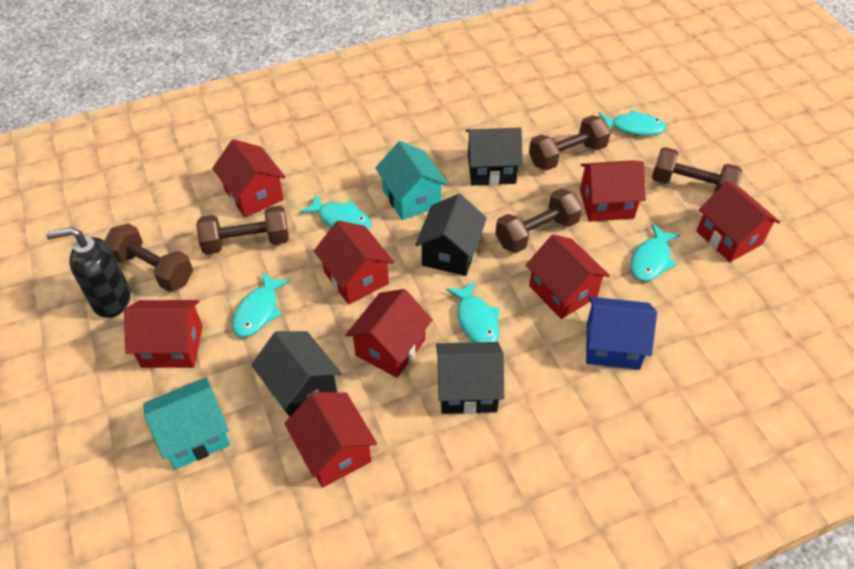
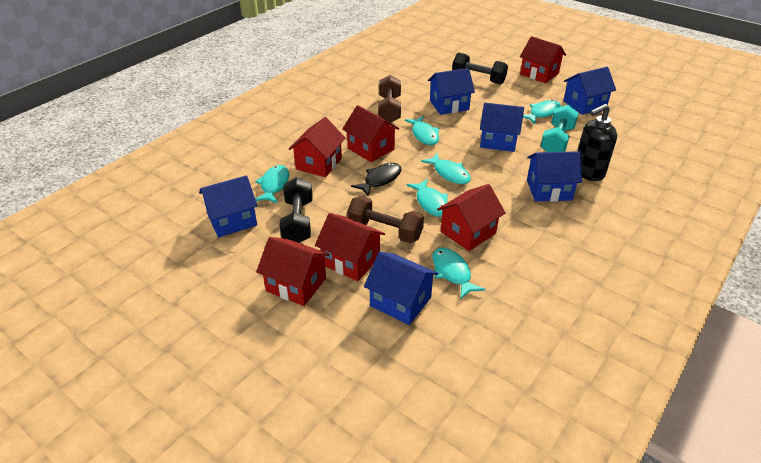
black dumbbell: none = 0 -> [280,177,313,243] [452,53,508,84] = 2
black fish: none = 0 -> [351,163,402,196] = 1
black house: [251,331,342,417] [415,194,487,276] [436,342,504,414] [466,127,523,186] = 4 -> none = 0
blue house: [586,297,657,370] = 1 -> [199,175,258,237] [364,252,438,325] [428,68,475,115] [480,103,524,152] [527,151,582,202] [563,67,616,115] = 6
brown dumbbell: [104,223,193,292] [196,206,289,255] [495,189,583,253] [529,115,611,170] [652,147,742,192] = 5 -> [347,196,424,244] [378,75,401,123] = 2
red house: [124,300,203,368] [212,139,286,218] [284,392,377,488] [314,220,394,305] [346,289,433,378] [526,234,610,319] [580,160,646,222] [697,181,780,262] = 8 -> [256,237,330,306] [289,117,345,177] [315,213,385,281] [342,105,399,162] [437,184,505,251] [520,36,566,83] = 6
turquoise dumbbell: none = 0 -> [540,105,579,152] = 1
turquoise fish: [232,272,291,337] [300,194,371,230] [446,281,499,342] [598,110,666,136] [630,224,681,281] = 5 -> [255,165,289,203] [405,116,439,145] [406,179,448,217] [421,153,471,184] [433,247,485,299] [523,100,561,124] = 6
turquoise house: [143,377,230,469] [375,141,448,220] = 2 -> none = 0

